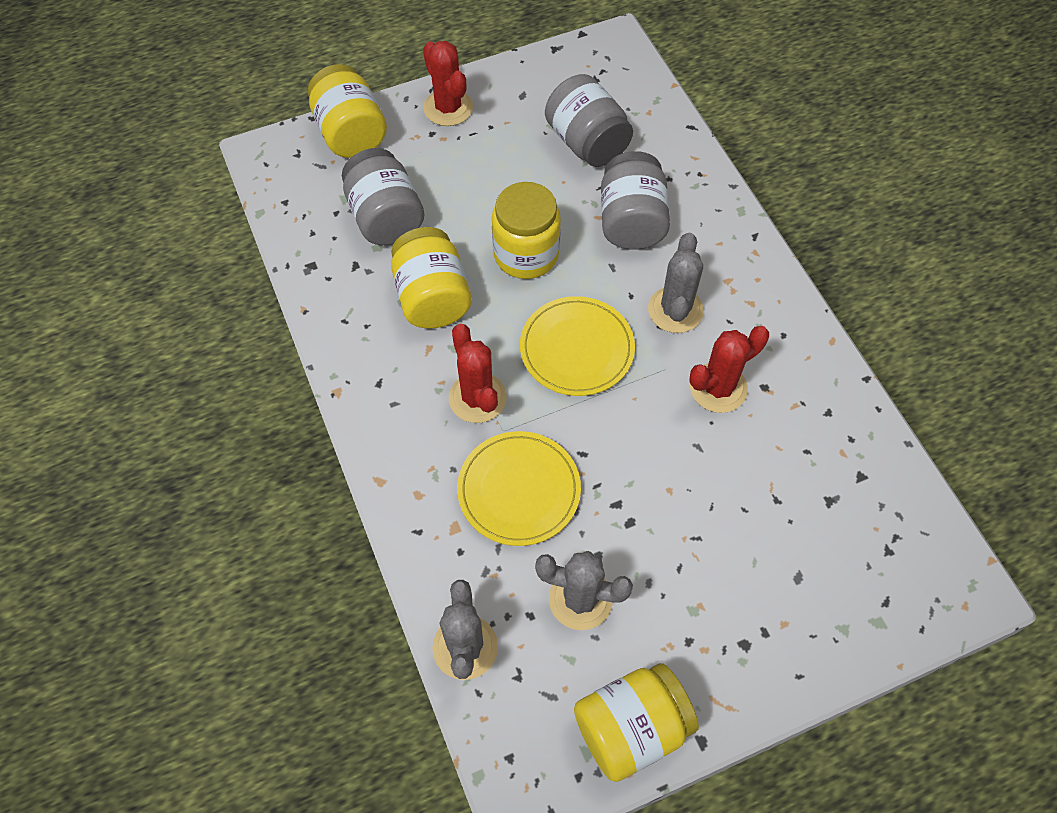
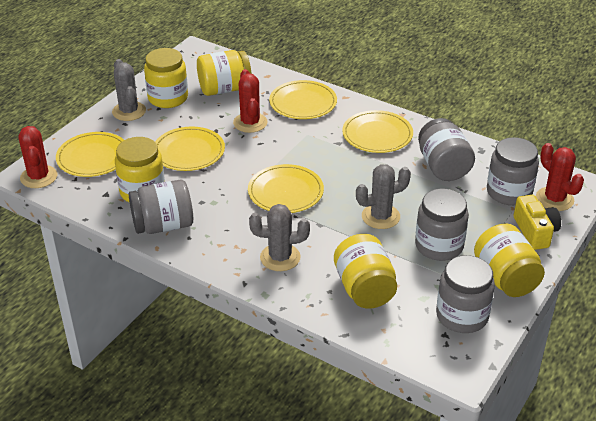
grey jar: [342,148,424,245] [545,74,633,167] [601,151,670,250] = 3 -> [129,180,193,234] [415,188,469,261] [418,118,475,181] [436,255,495,333] [487,137,539,205] = 5
yellow camera: none = 0 -> [514,195,561,250] = 1
yellow jar: [308,64,387,158] [391,227,472,328] [492,182,561,279] [574,663,699,782] = 4 -> [115,137,165,203] [144,48,188,108] [197,50,252,96] [334,234,397,309] [474,223,545,297] = 5
yellow plate: [457,431,581,546] [520,296,635,396] = 2 -> [56,132,124,177] [155,127,225,171] [248,164,324,213] [269,80,337,119] [342,110,413,153] = 5

